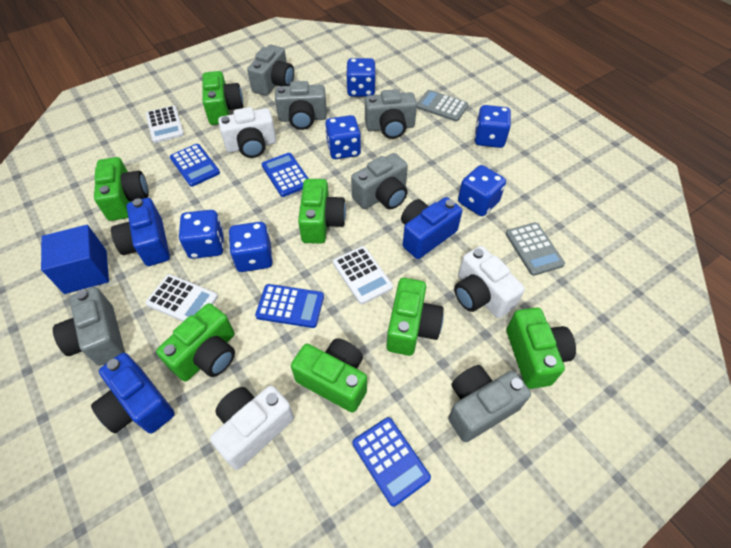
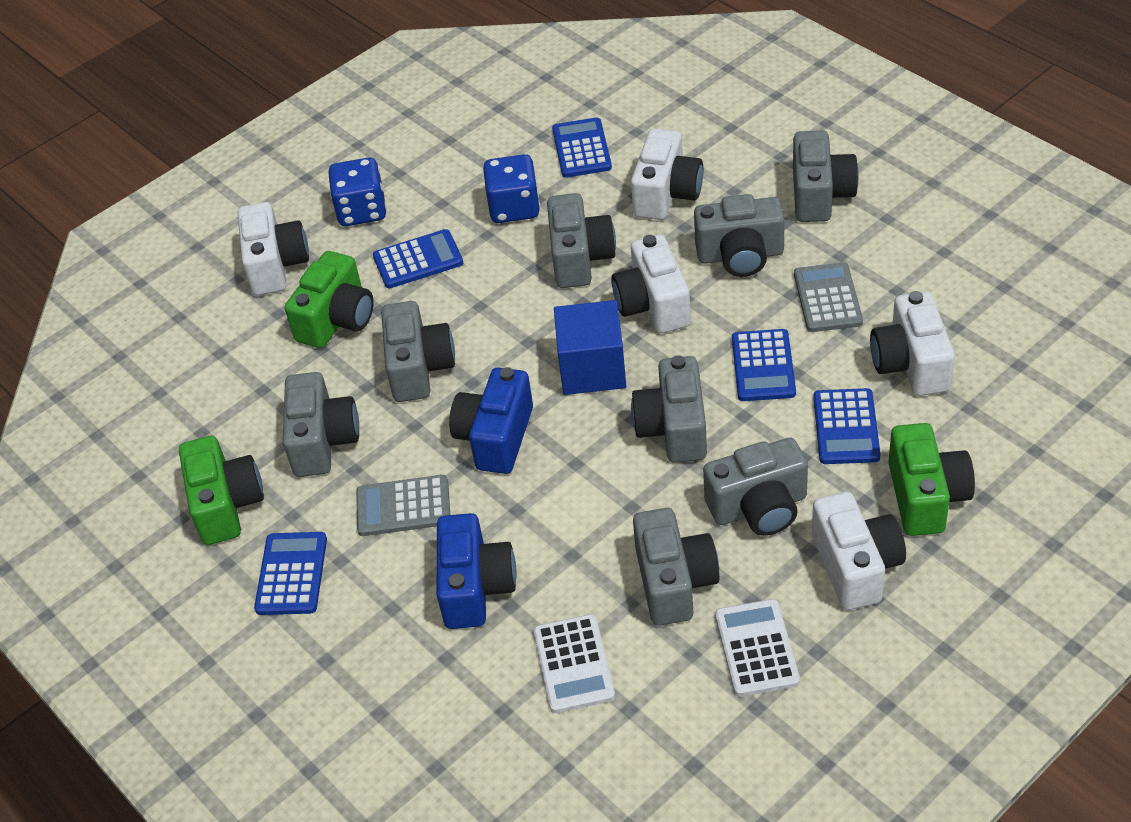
blue calculator: [170,144,220,187] [255,284,324,328] [262,153,309,197] [352,417,431,507] = 4 -> [254,532,327,615] [373,229,463,288] [552,117,612,178] [732,329,796,401] [813,388,880,464] = 5
blue camera: [91,353,175,433] [111,198,170,266] [401,197,462,259] = 3 -> [437,513,516,629] [449,367,533,474] = 2
blue dice: [179,210,224,259] [229,222,273,272] [325,115,361,159] [346,58,376,97] [458,165,506,216] [475,105,511,148] = 6 -> [328,157,387,226] [483,154,540,223] = 2
green camera: [94,157,149,221] [156,303,235,381] [203,71,243,125] [291,338,367,413] [298,179,346,244] [387,278,444,356] [506,307,576,389] = 7 -> [179,436,264,545] [285,251,374,348] [888,423,975,536] = 3
grey camera: [53,287,125,366] [247,45,294,96] [275,81,327,130] [351,153,408,209] [365,89,417,139] [448,365,531,442] = 6 -> [283,372,359,477] [381,301,455,402] [547,193,616,288] [631,355,707,463] [633,508,719,626] [694,194,785,277] [703,438,808,536] [793,130,859,222] = 8
white calculator: [145,274,218,321] [146,105,184,143] [333,246,393,304] = 3 -> [533,614,615,713] [715,599,800,697] = 2
white camera: [210,386,294,470] [218,107,277,158] [454,246,525,318] = 3 -> [237,202,309,296] [611,235,691,333] [631,129,703,220] [812,492,906,610] [870,291,955,396] = 5

